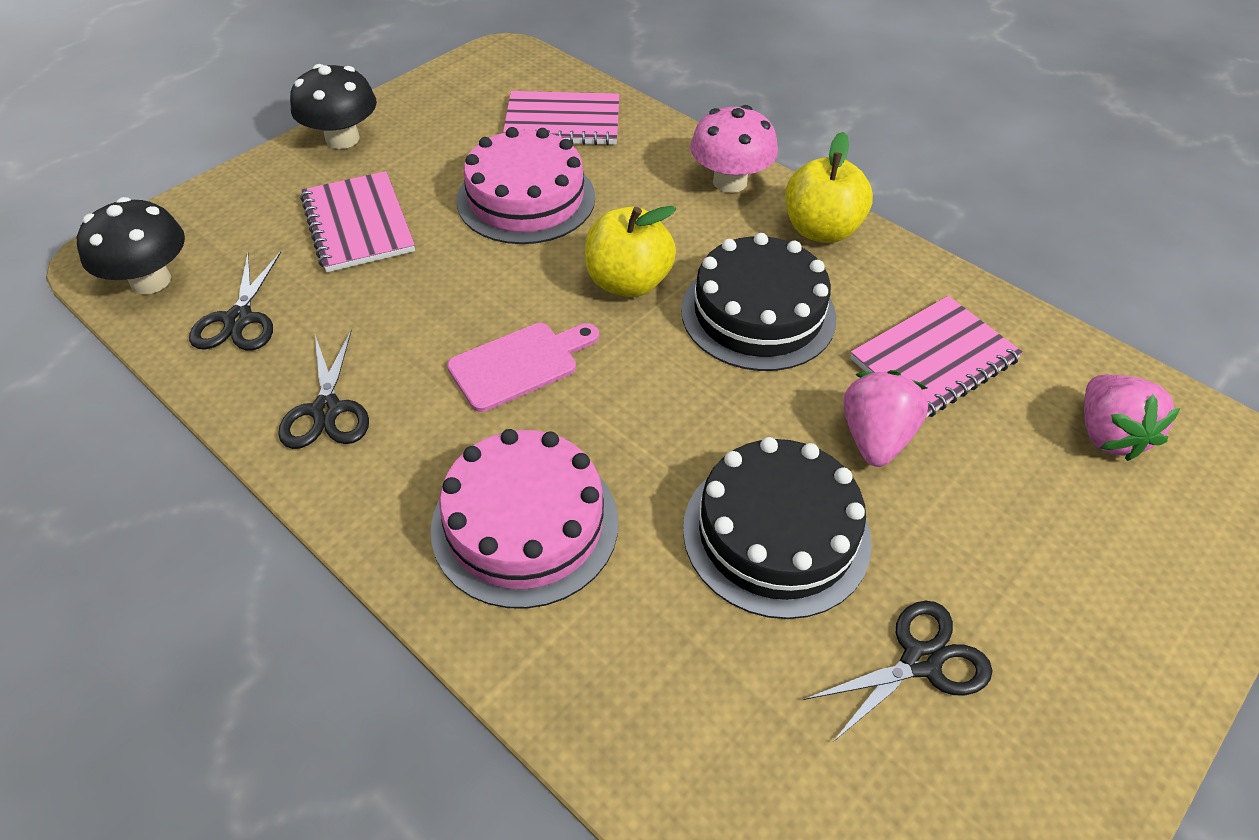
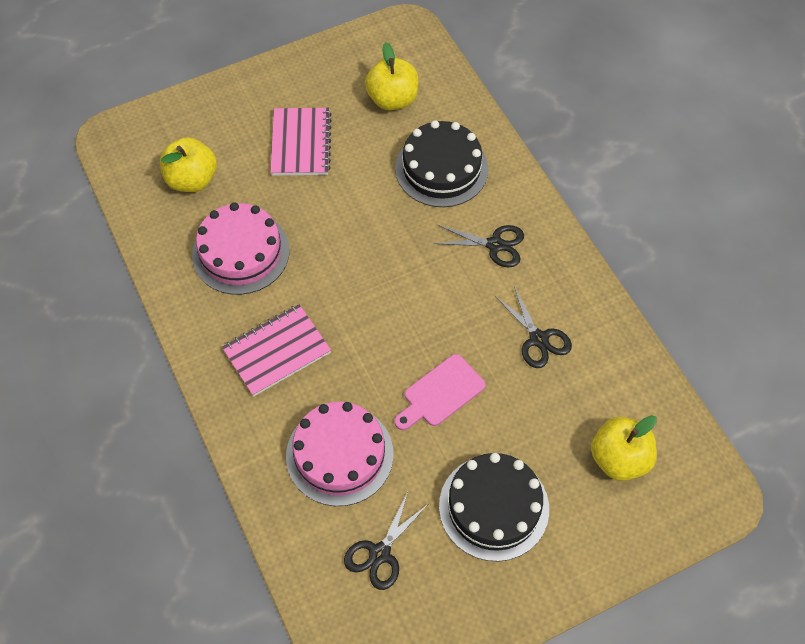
black mushroom: [77,197,185,294] [290,64,377,149] = 2 -> none = 0
pink mushroom: [690,105,778,193] = 1 -> none = 0
pink notebook: [300,171,415,272] [503,91,620,145] [850,296,1023,417] = 3 -> [222,304,331,397] [270,108,332,176] = 2
pink strawberry: [843,370,928,467] [1084,374,1180,461] = 2 -> none = 0
yellow apple: [585,206,676,297] [785,132,873,243] = 2 -> [160,137,217,192] [365,42,419,110] [591,415,657,481] = 3

